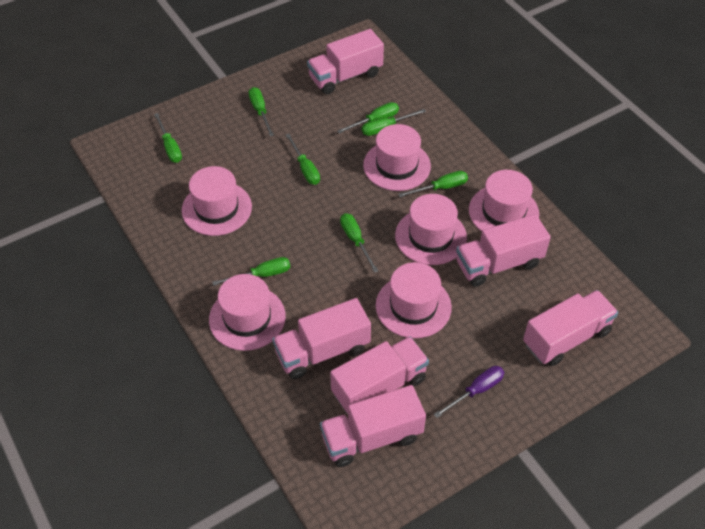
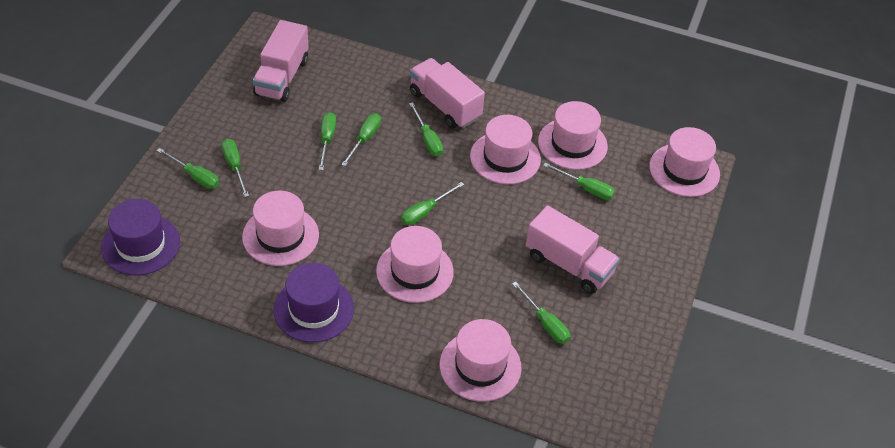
pink truck: [272,298,371,379] [307,29,384,94] [320,385,426,467] [330,336,429,414] [456,214,551,287] [523,290,618,366] = 6 -> [253,20,309,102] [410,58,485,128] [526,205,620,294] = 3
purple hat: none = 0 -> [101,199,180,276] [274,263,354,343] = 2
purple screwdriver: [434,366,504,418] = 1 -> none = 0

